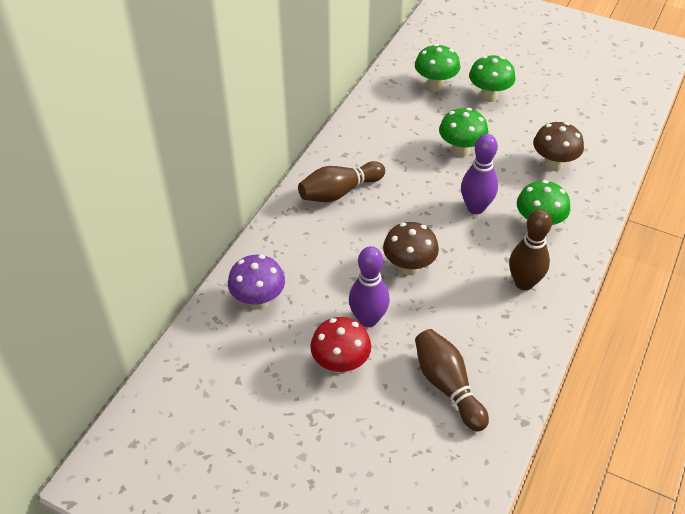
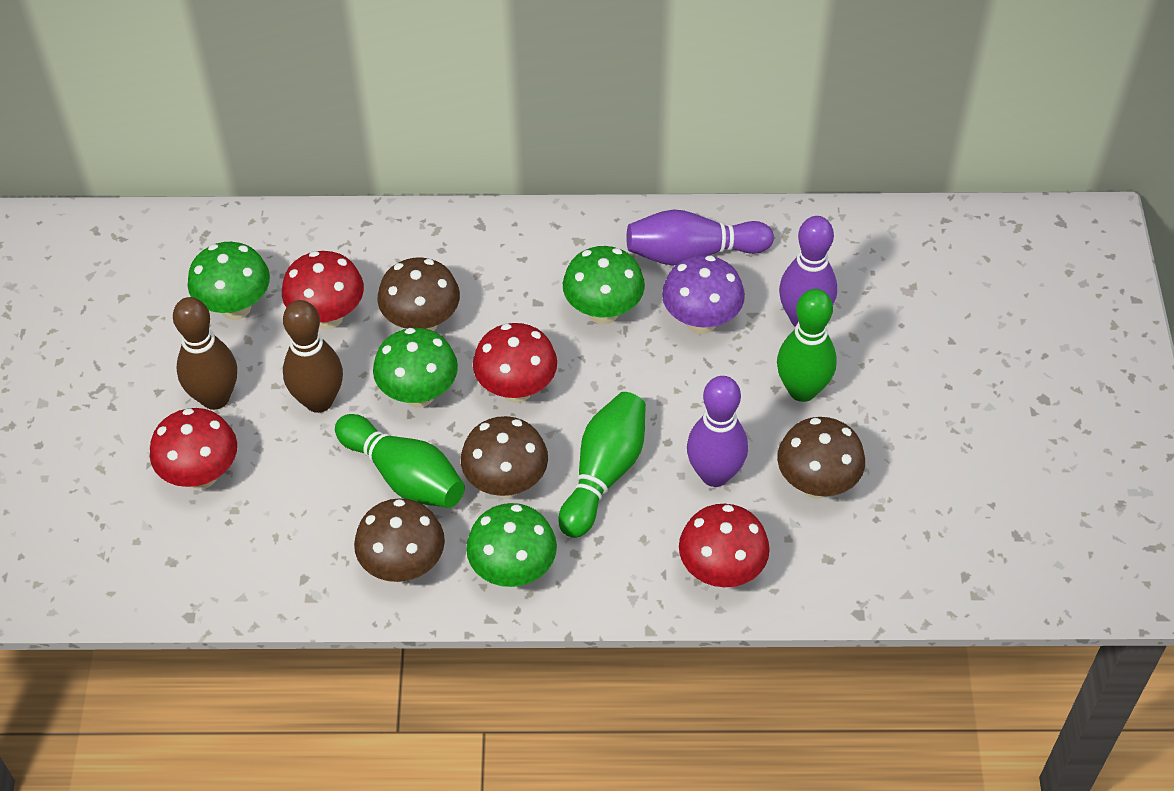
brown bowling pin: [298,161,385,202] [415,329,489,432] [509,209,552,290] = 3 -> [173,297,237,410] [283,300,343,413] = 2
brown mushroom: [383,222,439,275] [533,122,584,171] = 2 -> [354,498,445,582] [377,257,460,331] [461,416,548,498] [777,417,865,499] = 4
green bowling pin: none = 0 -> [335,414,465,508] [558,392,646,538] [777,289,837,402] = 3
purple bowling pin: [349,246,390,327] [461,134,498,214] = 2 -> [626,209,774,266] [687,376,748,487] [779,216,837,327] = 3
red mushroom: [310,317,371,374] = 1 -> [150,408,237,489] [282,251,364,329] [473,323,557,403] [679,504,770,587] = 4

